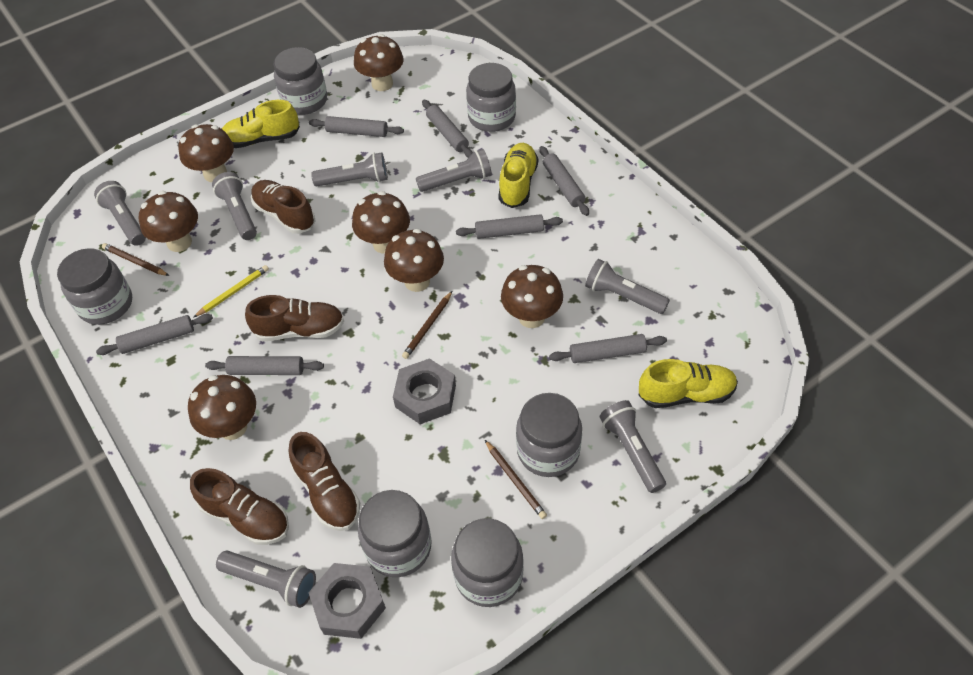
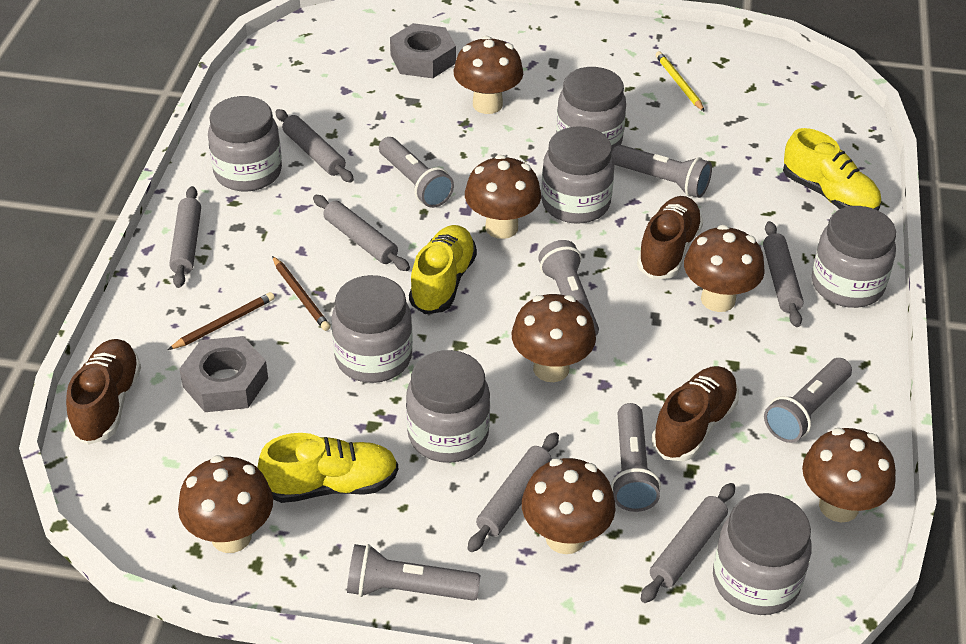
brown pencil: [102,243,169,276] [402,291,452,359] [485,440,547,519] = 3 -> [168,292,275,350] [272,256,330,331] = 2
brown shoe: [190,468,289,545] [245,295,344,341] [251,180,315,234] [289,432,360,531] = 4 -> [66,339,141,445] [637,196,703,279] [651,366,739,461] = 3
grey flashlight: [94,181,146,246] [212,172,257,240] [216,551,316,608] [311,152,388,186] [416,149,492,192] [585,259,670,314] [600,400,666,493] = 7 -> [347,544,480,601] [379,137,454,208] [538,240,599,336] [611,403,661,512] [612,145,712,198] [764,358,852,443] = 6
grey jar: [57,248,132,325] [273,47,327,115] [358,490,432,577] [451,518,524,607] [466,63,516,132] [516,393,582,477] = 6 -> [208,96,282,192] [331,275,413,383] [406,350,490,463] [541,126,614,224] [556,67,626,154] [713,493,812,615] [812,206,896,308] = 7
grey rolling pin: [96,314,213,355] [205,356,324,375] [309,116,404,137] [422,100,473,158] [456,214,563,239] [539,146,589,216] [549,334,667,363] = 7 -> [169,186,201,288] [275,109,354,183] [313,195,410,271] [468,432,559,552] [641,483,735,603] [763,221,804,327] = 6

